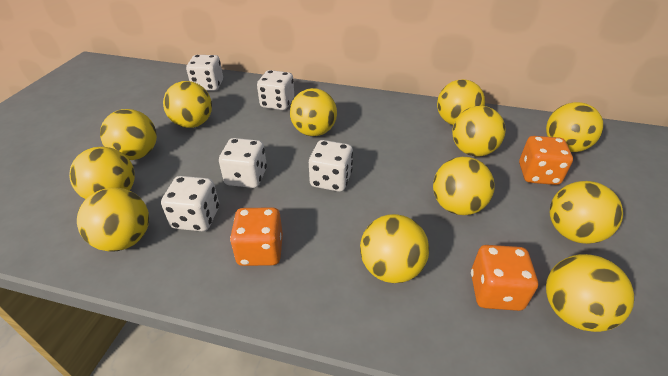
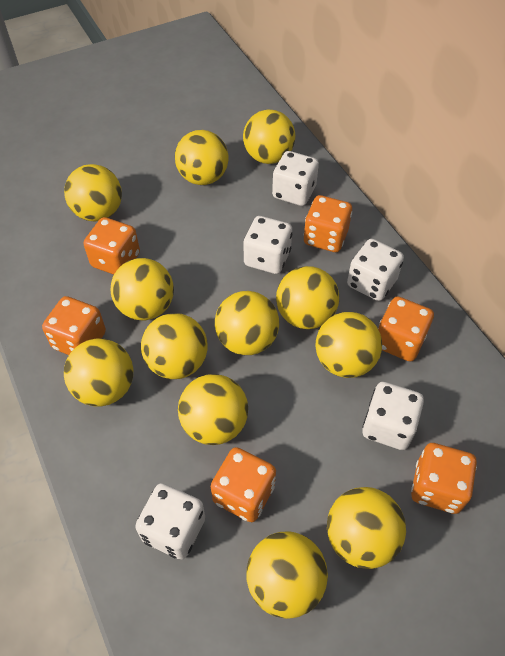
orange dice: [230,207,283,266] [471,245,538,311] [519,136,573,185] = 3 -> [42,296,106,355] [84,217,140,275] [211,447,276,522] [304,195,352,252] [378,296,434,362] [411,443,477,514] = 6

